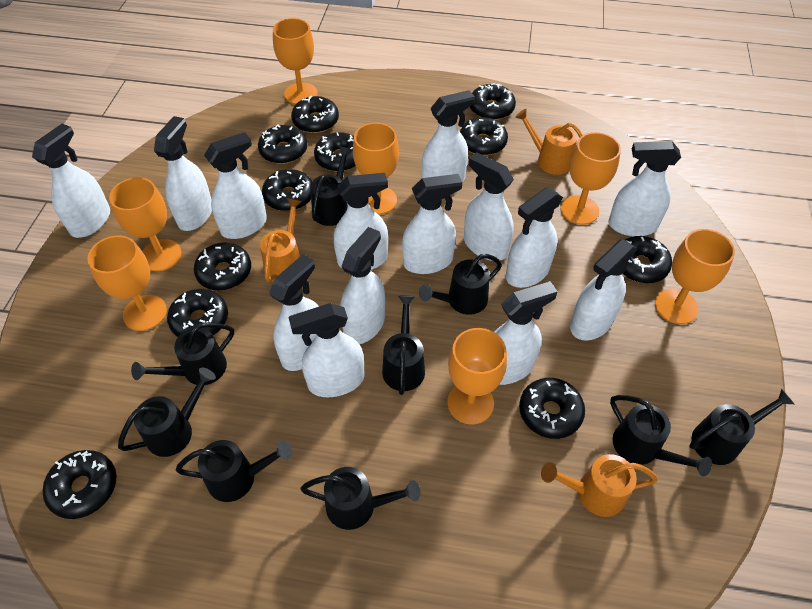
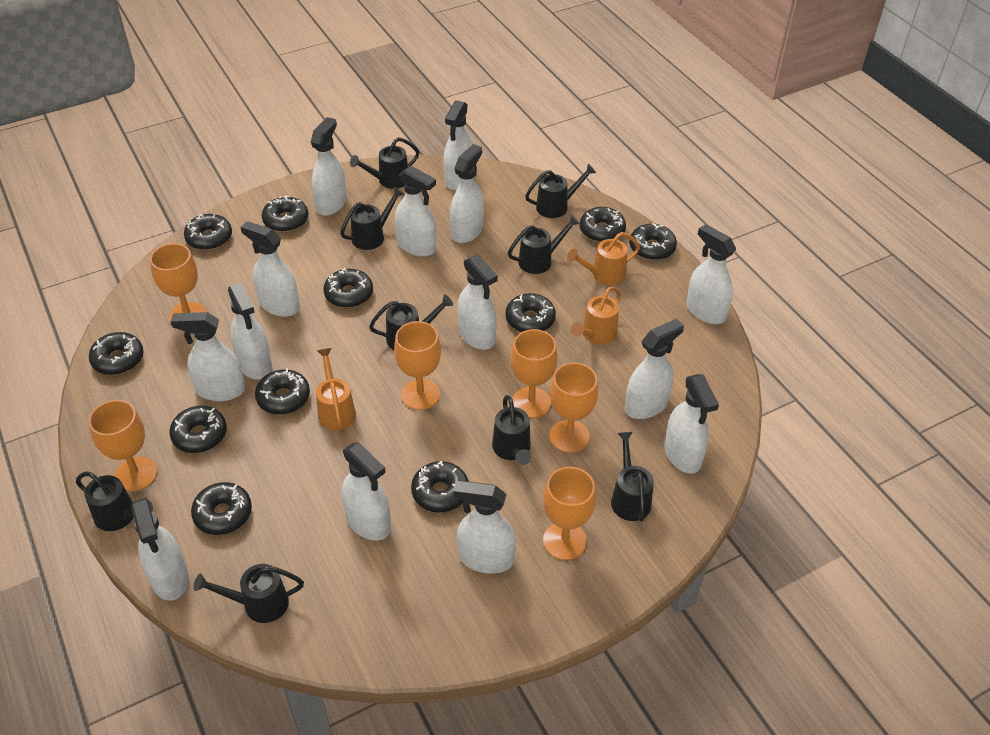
orange goblet: [87,235,167,331] [109,177,182,271] [273,18,318,104] [353,123,399,214] [447,328,507,425] [561,132,621,225] [655,229,735,324] = 7 -> [89,400,157,492] [150,243,206,323] [394,321,441,410] [511,329,557,418] [543,467,596,560] [549,362,598,453] = 6

